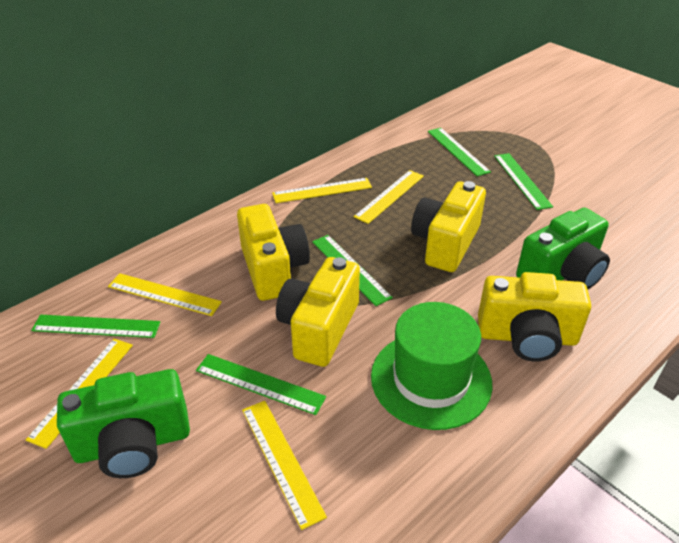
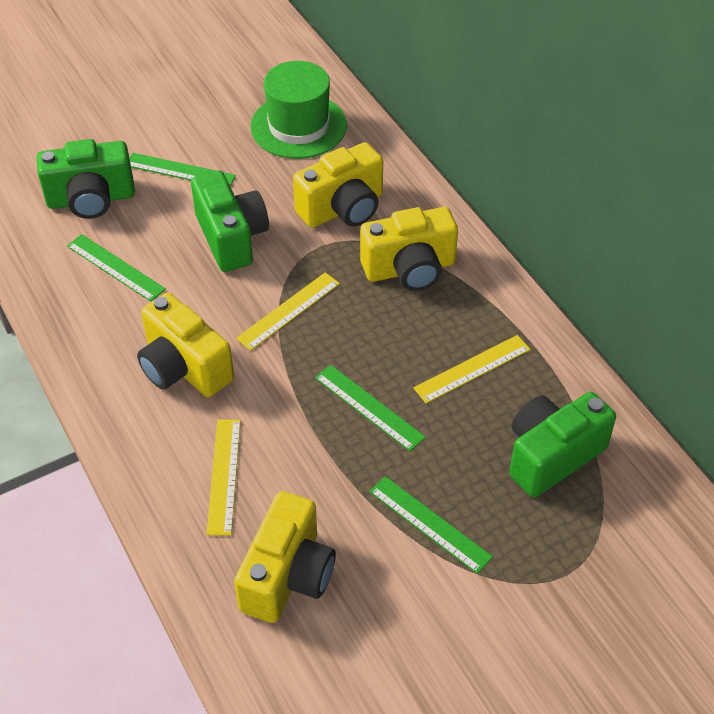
green camera: [57,369,190,478] [516,208,610,289] = 2 -> [37,139,135,219] [191,170,269,272] [509,392,616,498] = 3
green ruler: [31,315,160,338] [196,354,326,415] [312,235,393,306] [428,128,491,176] [494,153,553,210] = 5 -> [67,234,166,301] [130,153,236,186] [315,365,426,451] [369,476,493,574] = 4
yellow ruler: [26,339,133,449] [108,273,222,316] [242,401,327,530] [272,178,372,203] [354,170,424,224] = 5 -> [207,420,241,535] [236,272,340,351] [413,335,531,404] = 3

